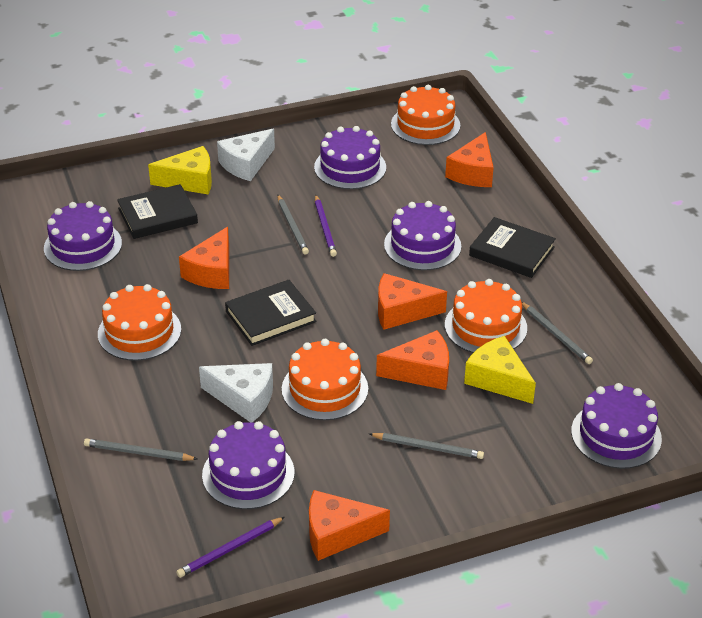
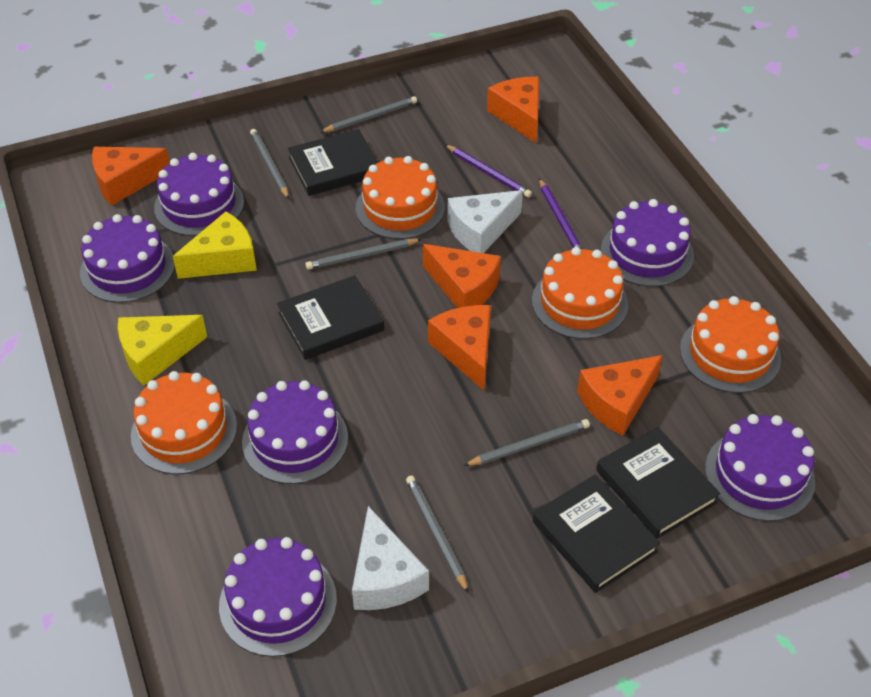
black book: [117,184,198,239] [225,280,317,346] [469,217,556,278] = 3 -> [277,275,384,360] [288,129,379,196] [533,474,660,593] [596,427,721,539] = 4
grey pencil: [84,439,198,461] [277,195,309,255] [369,433,484,459] [522,302,593,364] = 4 -> [250,129,289,199] [305,239,422,270] [320,96,417,132] [406,475,469,594] [463,419,590,466] = 5
purple cake: [44,201,122,271] [202,421,295,509] [314,126,386,189] [384,201,461,270] [571,383,662,469] = 5 -> [80,214,175,303] [154,153,244,236] [219,537,337,657] [242,380,348,484] [601,199,694,287] [705,414,815,521] = 6

